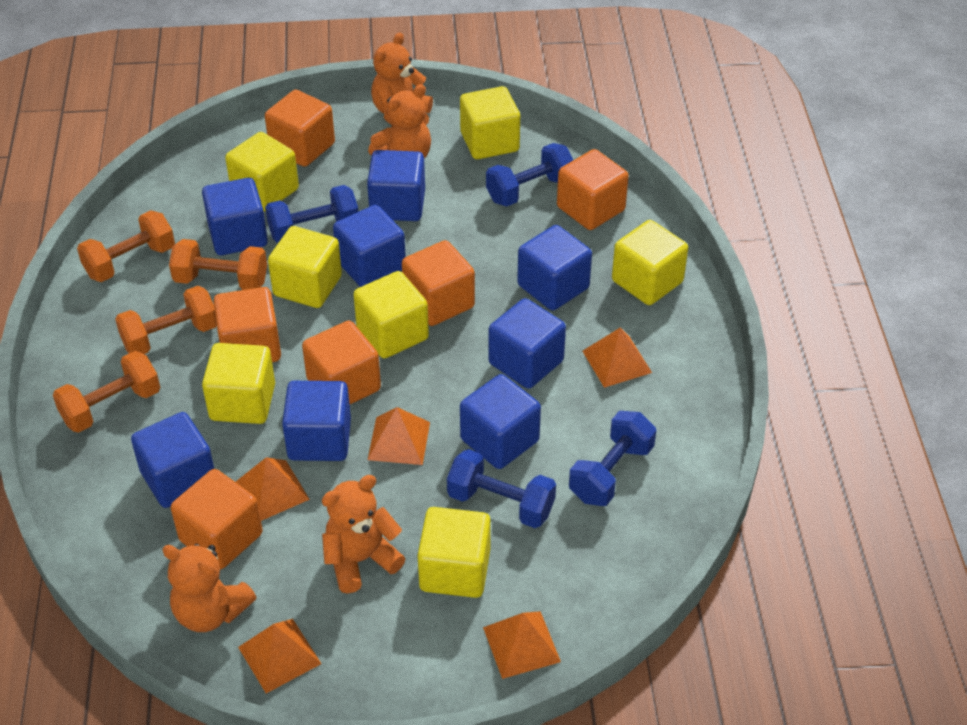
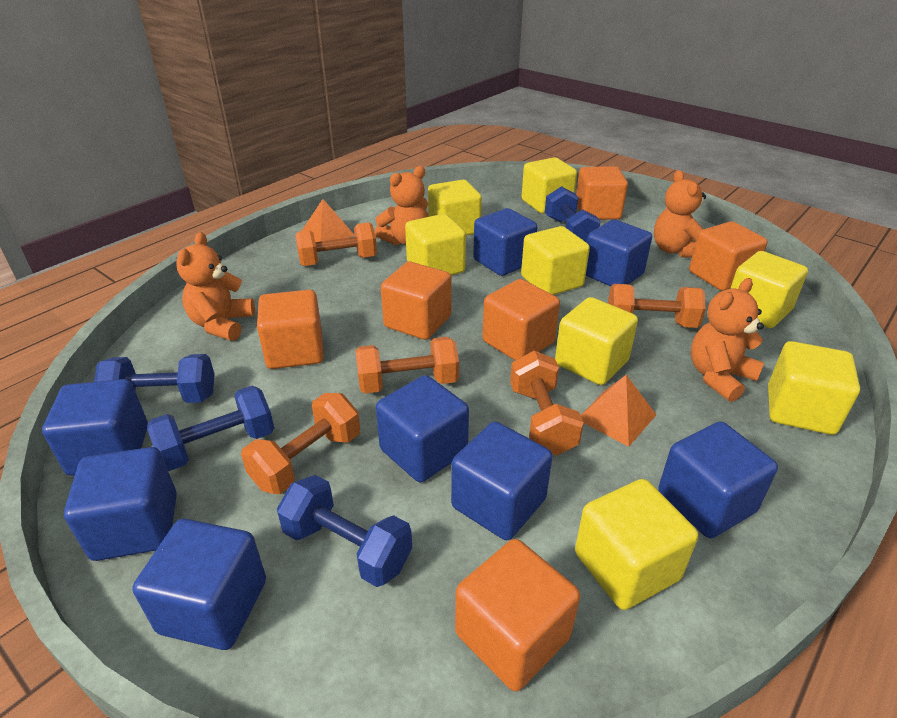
orange dumbbell: [53,351,160,433] [77,210,175,282] [115,286,217,354] [169,239,267,290] = 4 -> [241,393,360,494] [295,222,377,266] [355,337,459,393] [510,351,584,455] [608,284,706,328] = 5
orange pyramid: [236,457,310,521] [238,619,321,693] [368,407,430,465] [483,611,561,679] [583,327,652,388] = 5 -> [302,199,354,242] [581,375,656,447] = 2
yellow cube: [202,343,275,424] [225,132,299,212] [268,226,342,308] [353,271,429,358] [417,507,491,598] [460,86,520,159] [612,220,688,305] = 7 -> [405,214,466,275] [428,180,482,236] [521,158,577,213] [521,226,590,295] [555,297,638,385] [575,479,698,610] [730,251,808,328] [768,341,860,435] = 8

